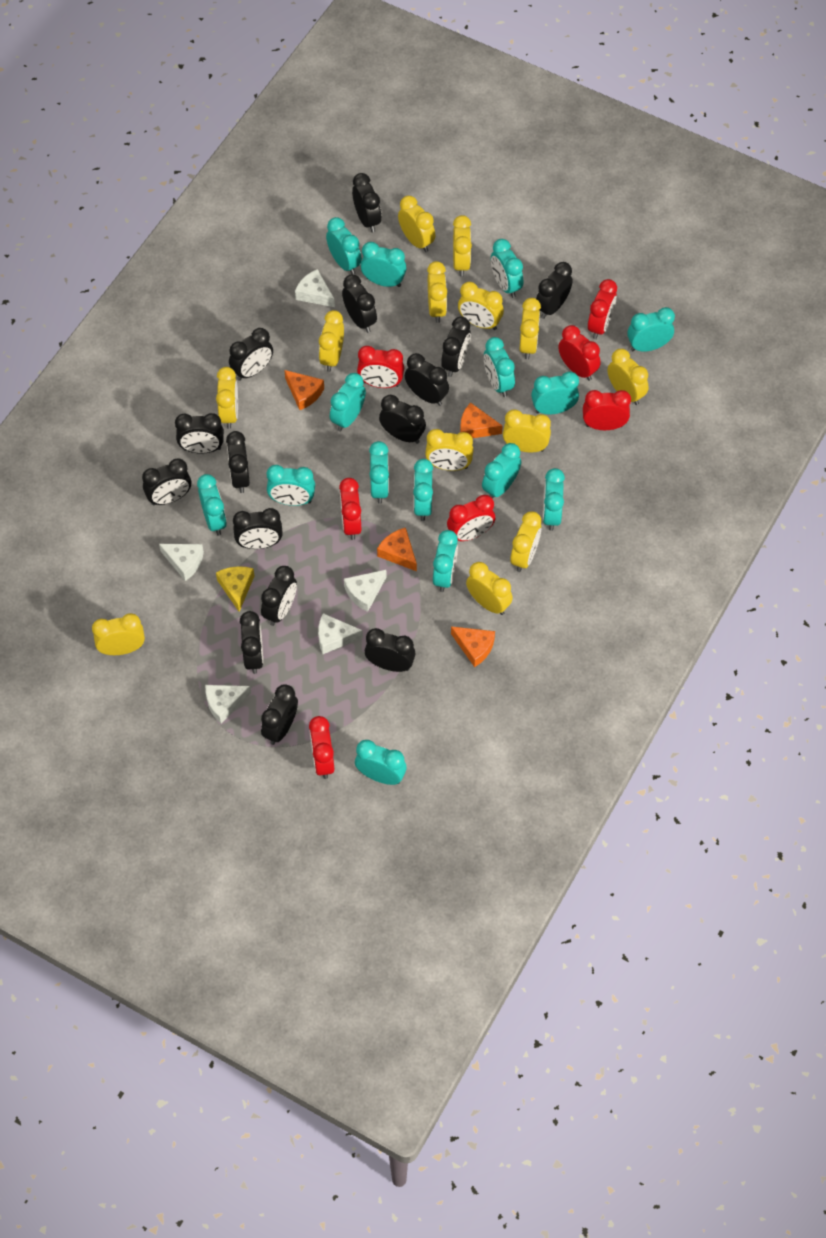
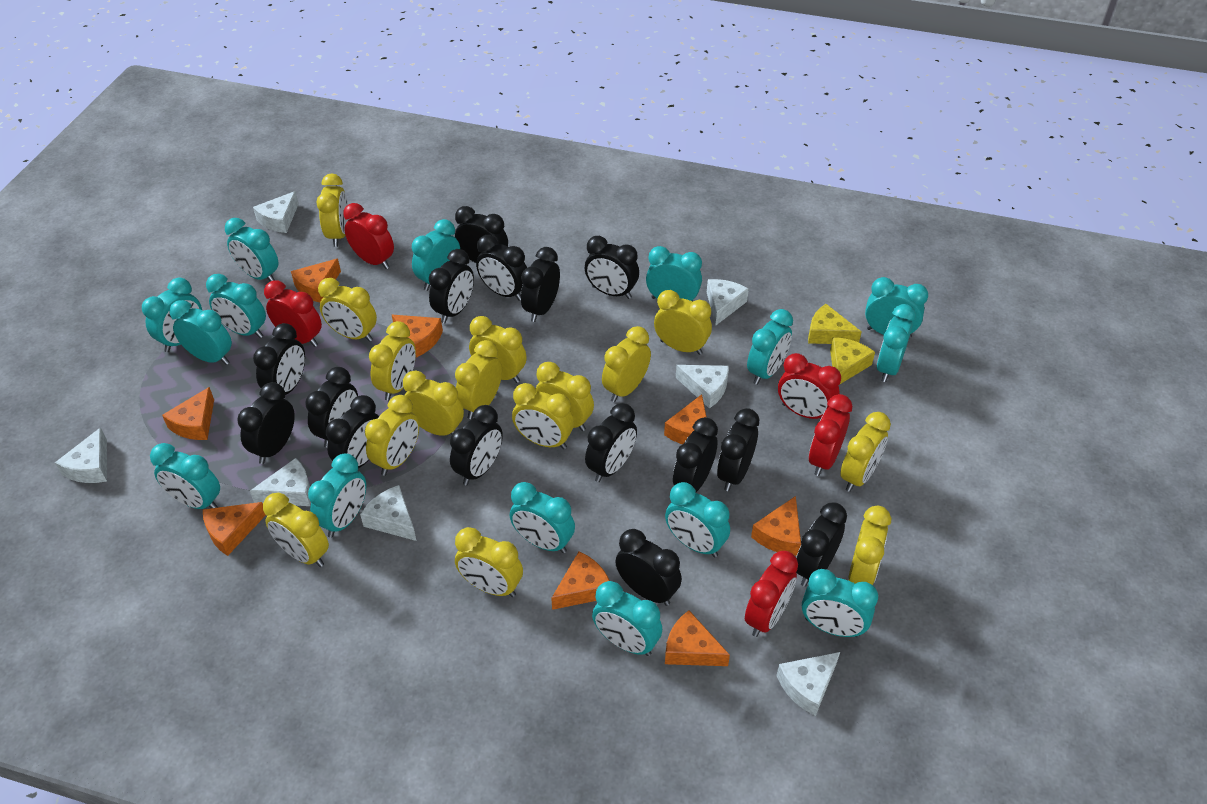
orange cheese: [284,370,324,410] [377,528,417,571] [451,626,495,667] [460,403,503,438] = 4 -> [162,387,214,440] [203,502,266,556] [291,259,341,303] [392,315,443,358] [551,552,610,610] [664,394,706,444] [665,610,730,666] [751,496,801,556] = 8
red clock: [309,716,334,779] [339,478,361,540] [357,346,404,388] [447,495,495,541] [558,325,600,381] [583,390,631,430] [588,279,617,339] = 7 -> [264,280,322,347] [343,203,394,269] [745,551,798,637] [778,353,841,419] [809,394,852,476] = 5
white cheese: [159,544,204,581] [205,685,251,724] [295,269,335,307] [318,613,363,654] [344,570,387,612] = 5 -> [55,427,107,483] [250,458,311,506] [253,191,298,233] [360,485,416,541] [676,365,729,408] [707,279,749,326] [776,652,840,716] = 7
yellow cheese: [216,566,254,612] = 1 -> [808,304,862,344] [830,337,875,384] = 2
yellow clock: [92,613,145,655] [216,367,238,429] [319,310,344,372] [398,196,435,252] [425,429,474,471] [427,261,447,323] [453,215,472,277] [458,282,504,330] [466,562,513,615] [503,410,551,452] [510,511,541,572] [520,298,541,359] [608,349,649,405] = 13 -> [263,493,329,567] [316,173,349,247] [318,278,377,342] [365,395,419,476] [369,321,416,401] [403,371,464,436] [455,340,502,419] [455,527,523,597] [469,316,527,383] [512,383,574,449] [536,362,594,431] [602,326,651,402] [654,290,712,355] [840,412,891,492] [848,506,891,585] = 15

